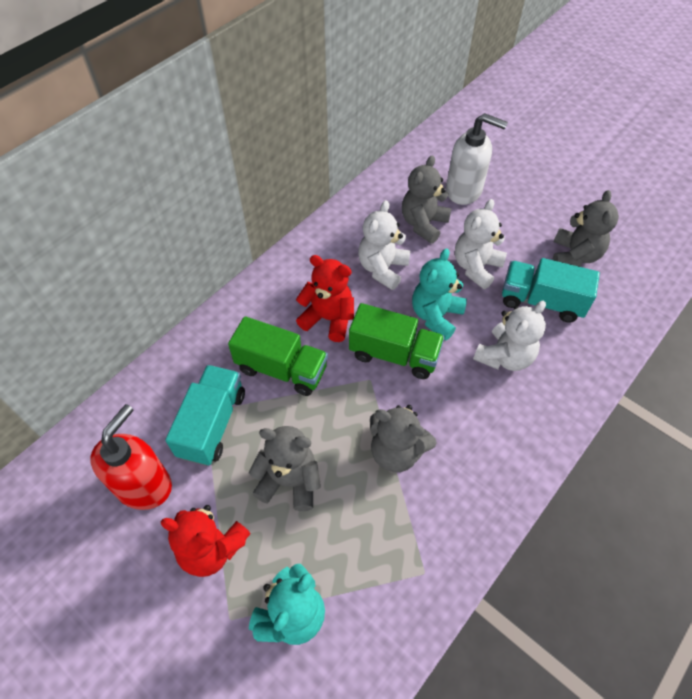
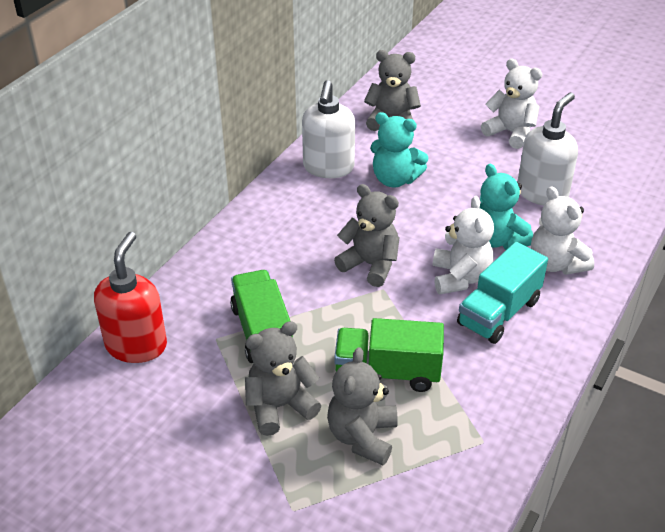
red teddy bear: [160,505,251,577] [296,255,354,342] = 2 -> none = 0
turquoise truck: [165,365,245,466] [502,258,600,323] = 2 -> [457,242,548,344] = 1
white soap dispenser: [446,113,508,205] = 1 -> [302,80,355,178] [517,93,578,206] = 2

